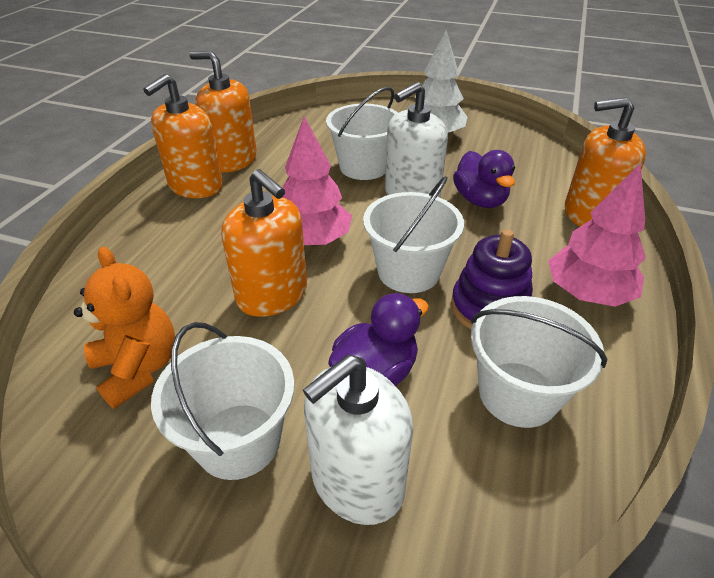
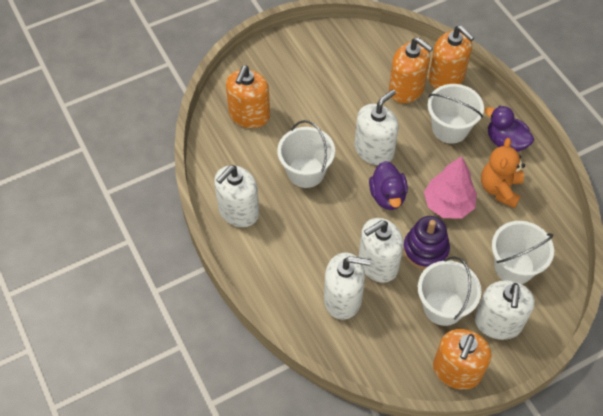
pink tree: [282,116,352,246] [548,163,646,307] = 2 -> [424,156,477,219] = 1
white soap dispenser: [303,355,413,525] [385,82,448,197] = 2 -> [214,165,259,227] [324,252,371,320] [355,89,399,165] [359,218,404,283] [475,280,535,340] = 5
white tree: [415,30,468,133] = 1 -> none = 0

